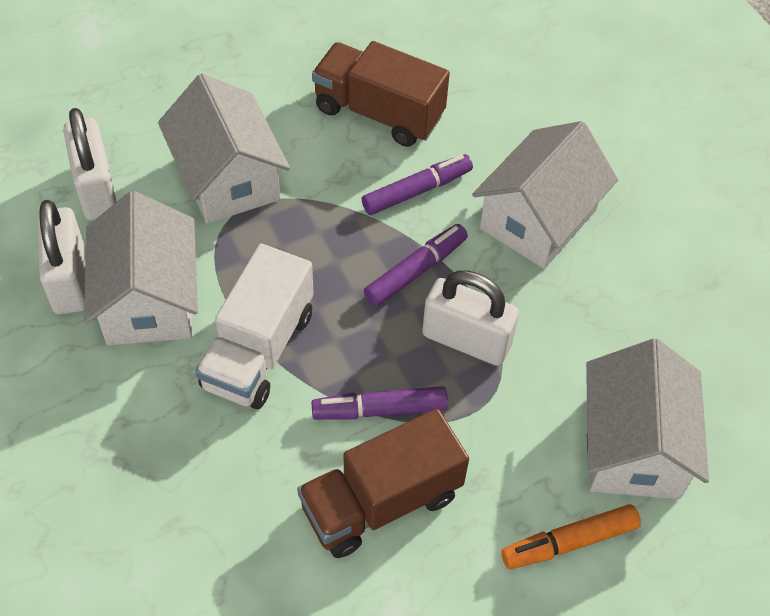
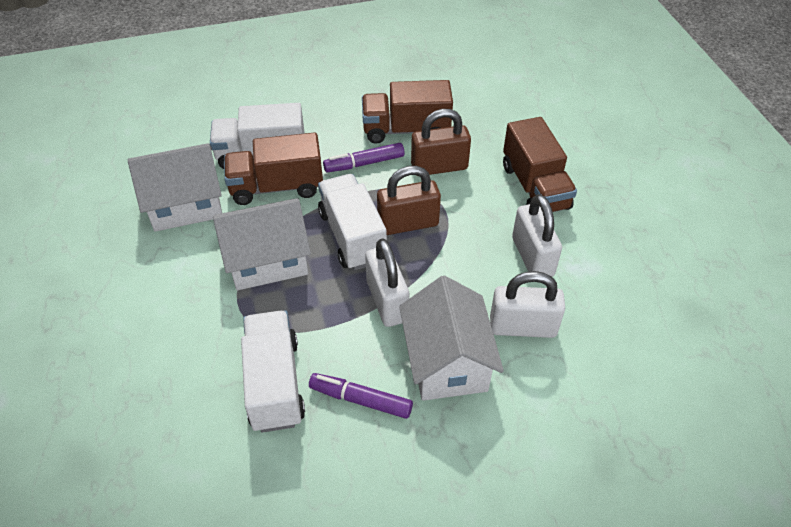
brown padlock: none = 0 -> [377,166,441,235] [411,109,471,176] = 2
brown truck: [297,409,469,558] [312,41,450,147] = 2 -> [224,132,323,205] [362,80,453,144] [503,117,577,212] = 3
orange marker: [501,504,641,569] = 1 -> none = 0
purple marker: [311,386,448,420] [362,154,473,215] [364,224,468,306] = 3 -> [309,373,413,419] [323,143,404,172] = 2
white house: [84,191,198,345] [158,74,290,224] [472,121,618,269] [586,338,709,499] = 4 -> [128,143,222,232] [213,198,311,290] [399,276,504,401] = 3
white truck: [195,244,314,409] = 1 -> [210,103,304,169] [241,310,305,433] [318,174,387,270] = 3

